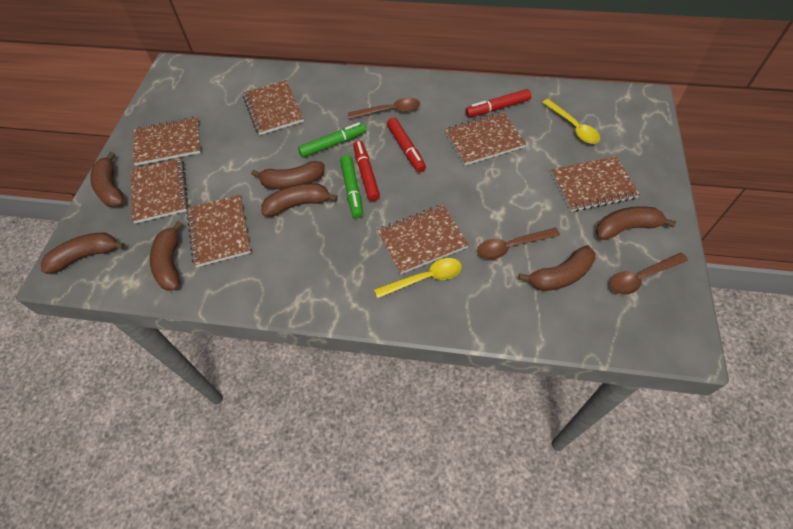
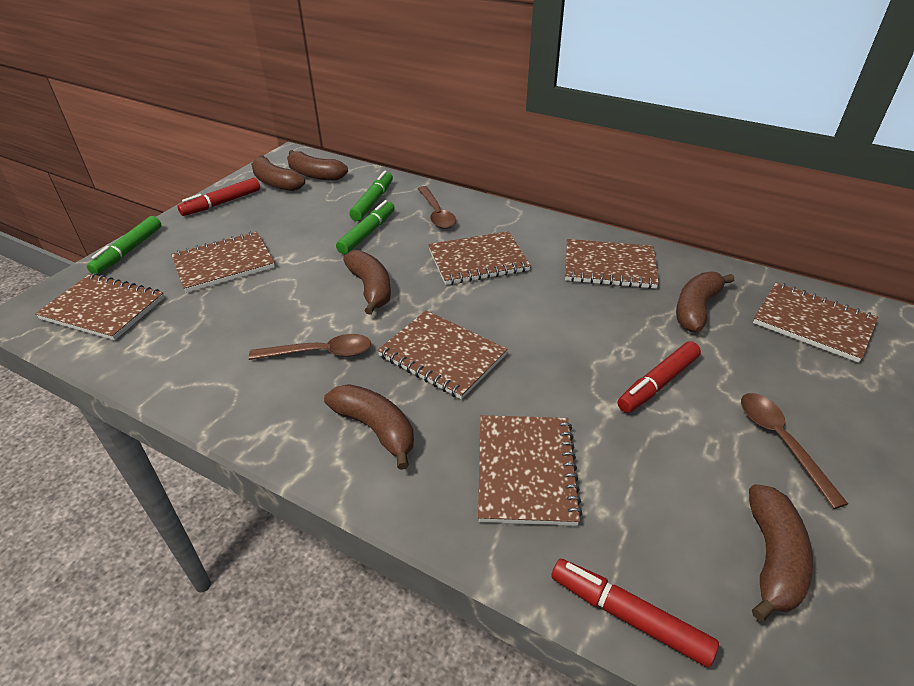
brown banana: [41,232,125,274] [91,152,124,207] [150,221,183,291] [251,161,325,190] [261,183,337,217] [519,245,595,291] [596,206,676,240] = 7 -> [251,155,305,191] [287,150,348,181] [324,384,414,470] [343,250,391,315] [676,271,734,332] [749,484,813,621] = 6
green marker: [298,122,366,158] [340,155,363,219] = 2 -> [87,216,161,274] [336,200,395,254] [349,171,393,221] = 3
yellow spoon: [374,258,462,298] [542,99,600,144] = 2 -> none = 0

